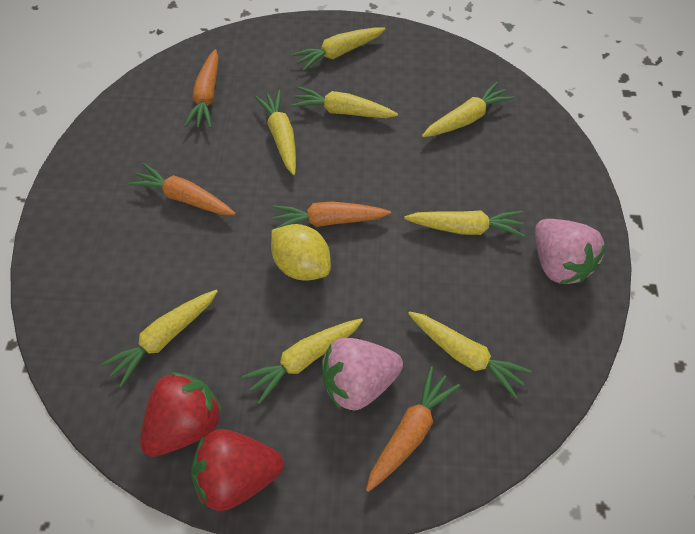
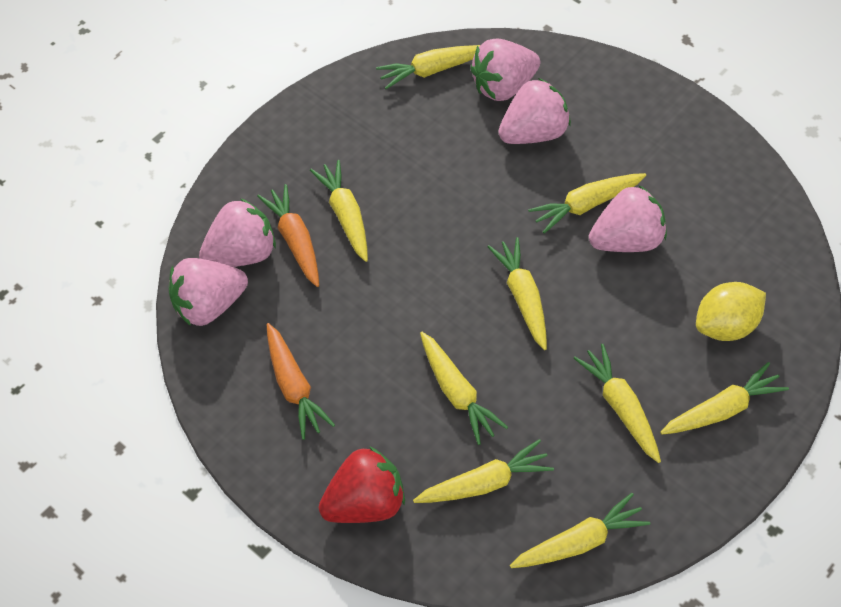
orange carrot: [128,163,236,215] [184,49,219,128] [272,201,391,229] [366,366,460,492] = 4 -> [257,184,319,287] [267,323,335,440] = 2
pink strawberry: [322,338,403,410] [535,219,607,284] = 2 -> [169,258,248,326] [199,198,276,267] [470,38,540,101] [498,78,571,144] [589,185,667,252] = 5
red strawberry: [140,372,223,457] [191,429,283,511] = 2 -> [319,446,405,523] = 1
yellow carrot: [101,290,218,387] [241,318,363,404] [254,90,296,175] [291,87,398,118] [292,28,386,71] [404,211,525,237] [408,311,532,398] [422,82,514,137] = 8 -> [310,160,368,262] [376,45,480,89] [413,439,554,503] [420,332,508,445] [487,237,547,350] [510,493,650,568] [528,173,646,234] [573,344,661,463] [660,362,789,435] = 9

